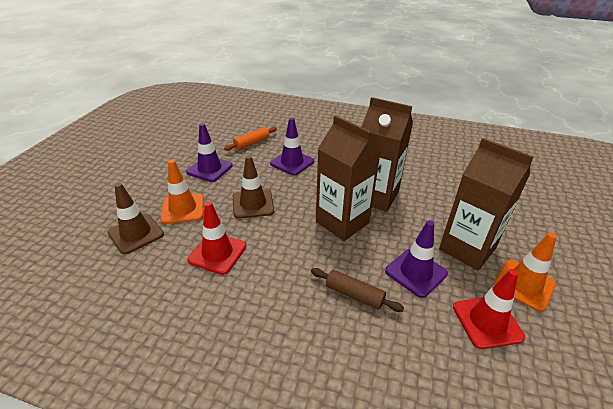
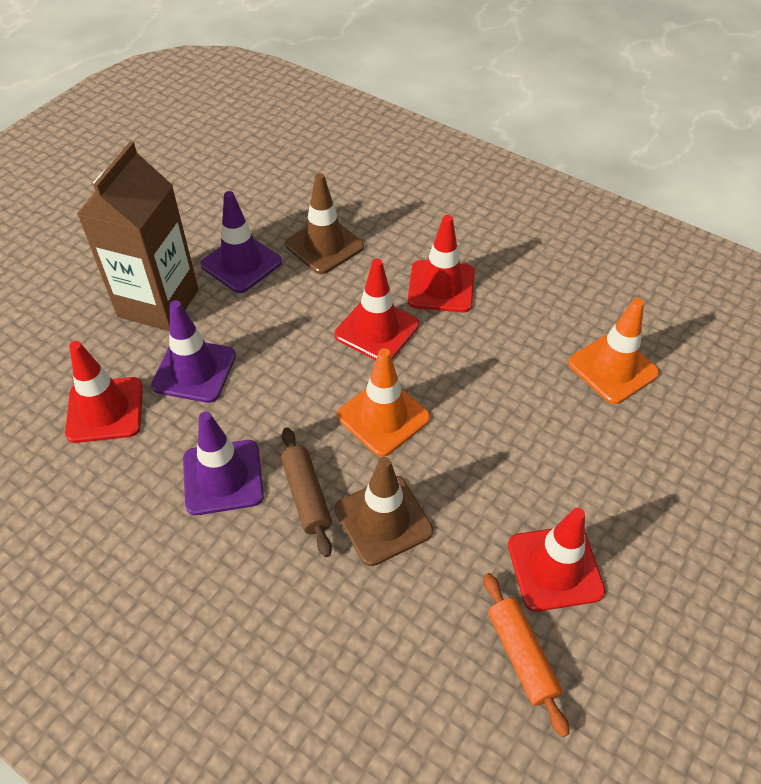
brown carton: [316,115,381,241] [362,97,413,212] [439,138,534,270] = 3 -> [77,141,198,331] = 1
red traffic cone: [187,201,246,275] [453,269,525,349] = 2 -> [65,341,143,443] [335,259,419,360] [408,215,475,313] [508,508,605,612] = 4

